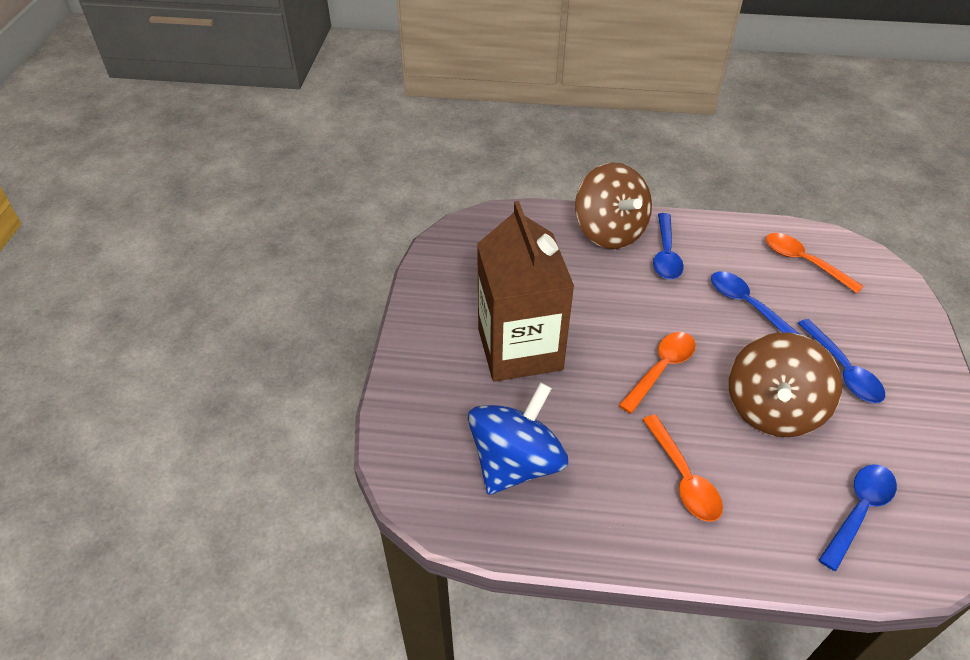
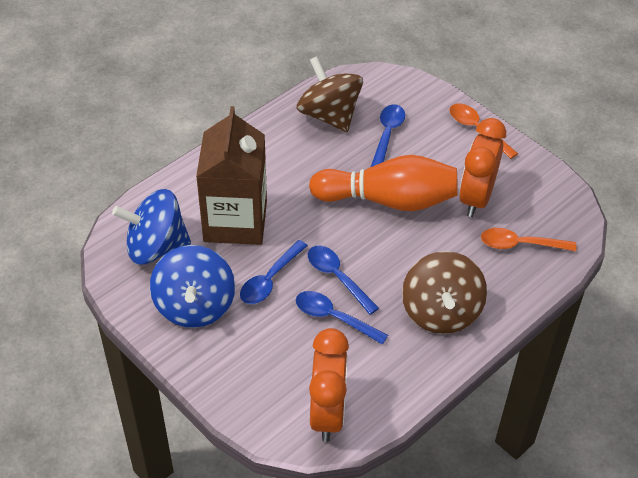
blue spinning top: [468,382,568,495] = 1 -> [112,189,191,265] [150,245,235,328] = 2
orange bowling pin: none = 0 -> [309,155,458,211] = 1
orange clock: none = 0 -> [309,328,349,442] [459,118,506,217] = 2
orange spoon: [619,332,696,414] [642,414,723,522] [766,233,864,293] = 3 -> [450,103,518,159] [481,228,576,251] = 2

